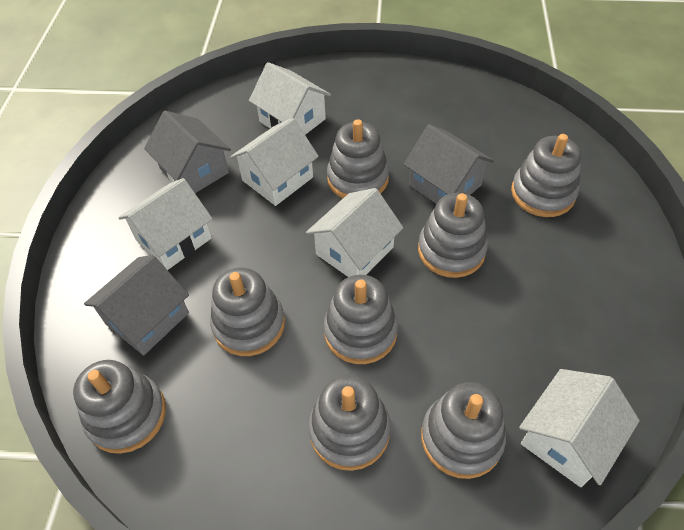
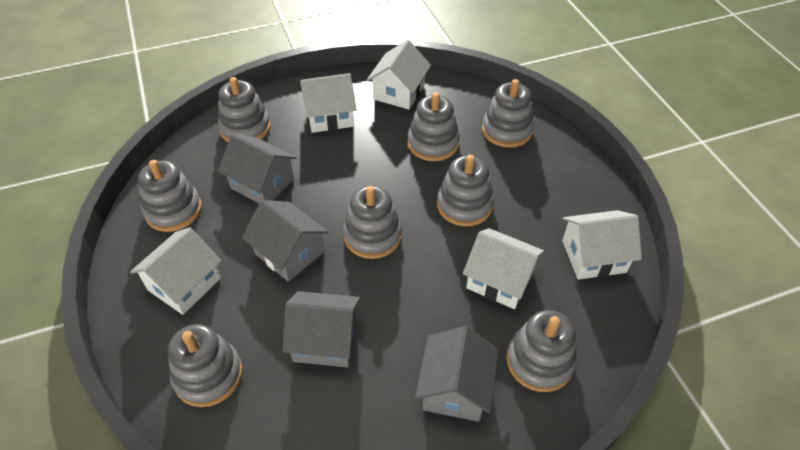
grey house: [84,255,189,355] [144,110,231,193] [404,124,494,204] = 3 -> [218,134,297,203] [242,200,328,282] [283,291,360,367] [415,326,499,422] = 4

